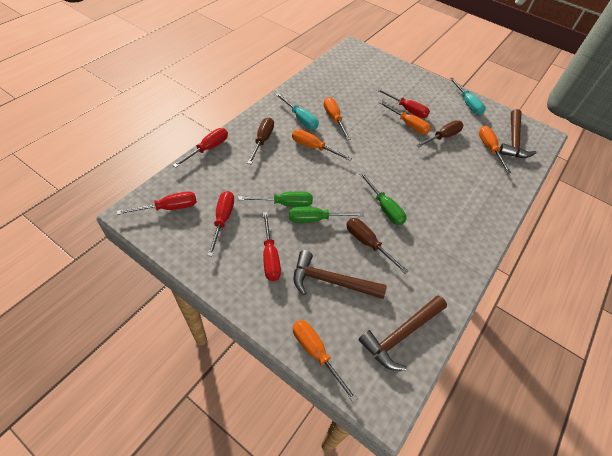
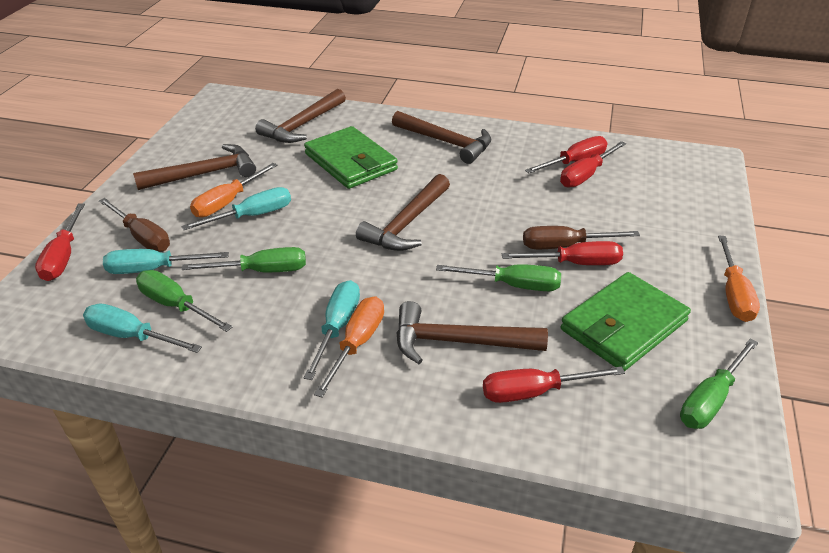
brown hammer: [294,250,387,299] [358,296,447,371] [499,109,536,158] = 3 -> [133,144,256,190] [255,89,346,143] [356,174,450,251] [392,111,491,164] [396,301,548,364] = 5
brown screwdriver: [247,118,274,164] [346,218,408,274] [416,120,463,147] = 3 -> [99,198,170,252] [523,226,640,249] = 2
green screwdriver: [238,191,313,207] [289,207,364,223] [359,172,406,225] = 3 -> [136,270,233,332] [181,247,306,272] [436,264,561,291] [680,338,758,429] = 4
green wallet: none = 0 -> [304,126,398,189] [561,272,691,371] = 2
orange screwdriver: [292,129,352,161] [293,320,358,402] [324,97,351,140] [378,101,431,134] [479,126,511,173] = 5 -> [190,163,277,218] [314,296,384,397] [718,235,760,322] = 3
turquoise screwdriver: [276,93,319,129] [450,78,486,115] = 2 -> [83,304,202,353] [103,249,229,274] [181,187,291,230] [304,280,360,380] = 4

